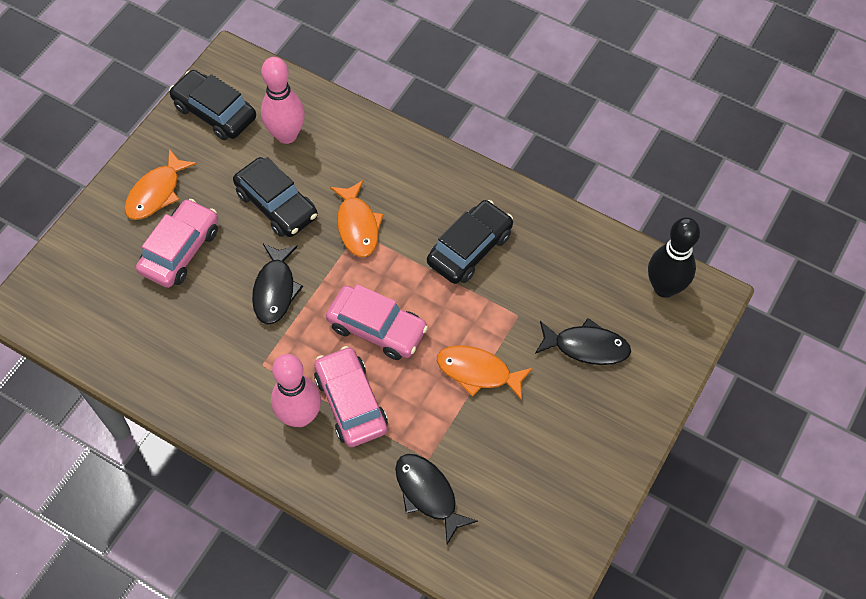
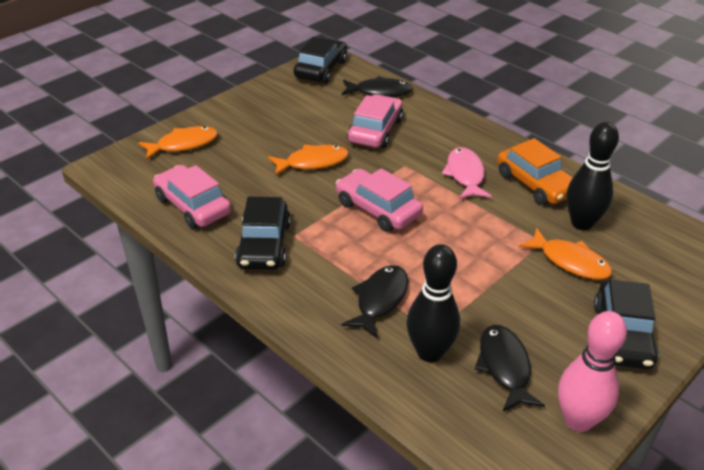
black bowling pin: [648,217,700,298] = 1 -> [407,244,460,362] [566,122,619,230] = 2
orange car: none = 0 -> [497,138,573,205] = 1
pink bowling pin: [261,57,305,144] [271,354,321,427] = 2 -> [558,311,627,432] = 1
pink fish: none = 0 -> [442,147,492,199] = 1

